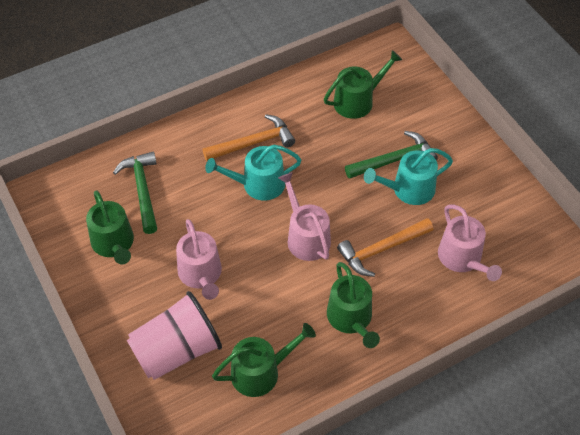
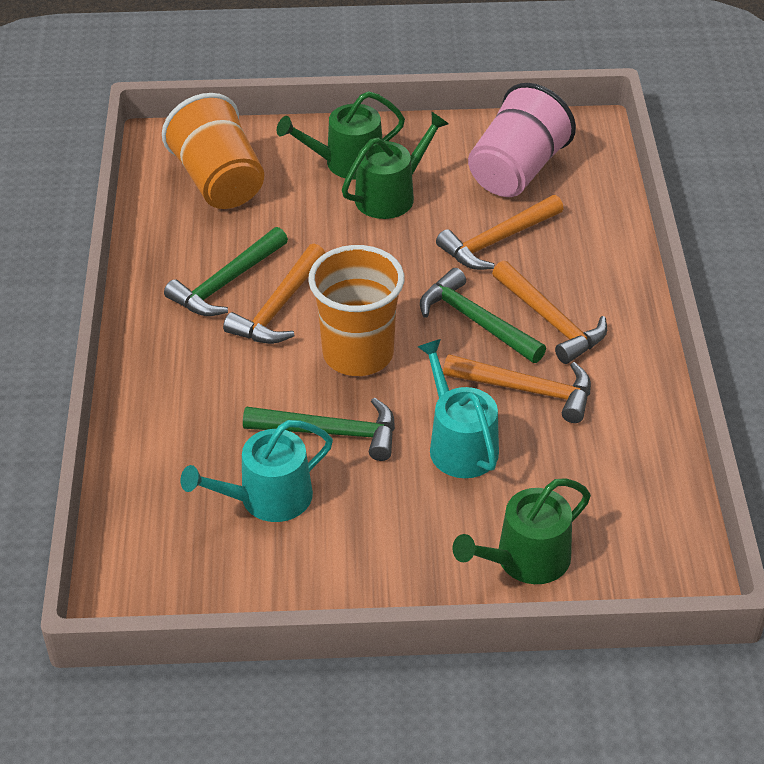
green hammer: [113,151,157,234] [345,131,438,179] = 2 -> [164,227,288,316] [243,398,395,461] [420,268,546,363] = 3
green watering can: [86,190,134,264] [212,323,316,397] [324,50,402,119] [327,262,380,348] = 4 -> [277,91,405,180] [342,112,449,219] [452,478,591,584] = 3
orange cup: none = 0 -> [162,93,264,209] [308,245,404,376] = 2
orange hammer: [203,114,295,161] [337,218,433,277] = 2 -> [223,244,325,344] [436,195,564,270] [443,354,591,423] [492,261,607,364] = 4
pink watering can: [176,219,222,300] [278,172,331,261] [438,204,502,281] = 3 -> none = 0

